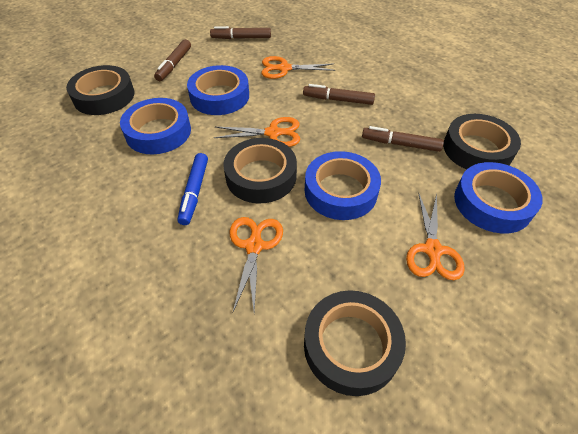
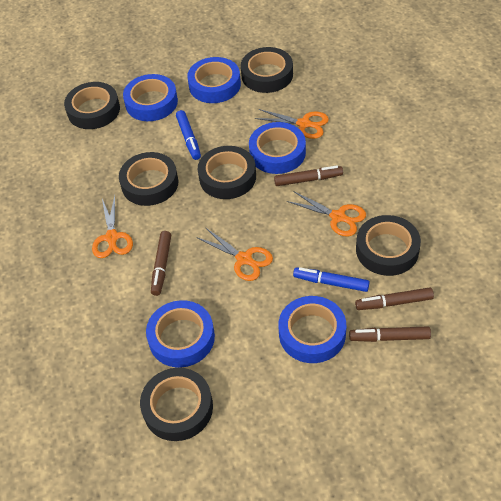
black tape: [66,65,135,115] [223,138,297,203] [304,290,406,396] [443,114,521,170] = 4 -> [64,82,120,129] [119,152,178,206] [140,368,213,441] [198,146,256,199] [241,47,293,93] [356,215,421,276] = 6
blue marker: [177,153,208,225] = 1 -> [176,110,201,160] [293,267,370,292] = 2
blue tape: [120,98,191,154] [187,65,249,115] [305,151,381,220] [454,162,543,233] = 4 -> [123,74,178,121] [146,300,215,368] [187,57,241,103] [249,122,306,174] [278,296,346,363] = 5

